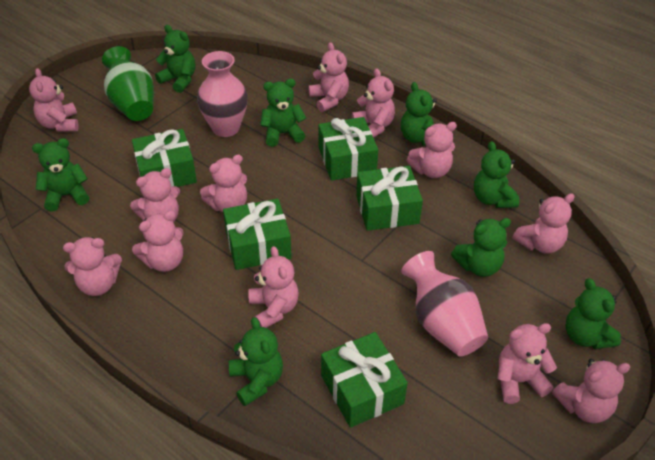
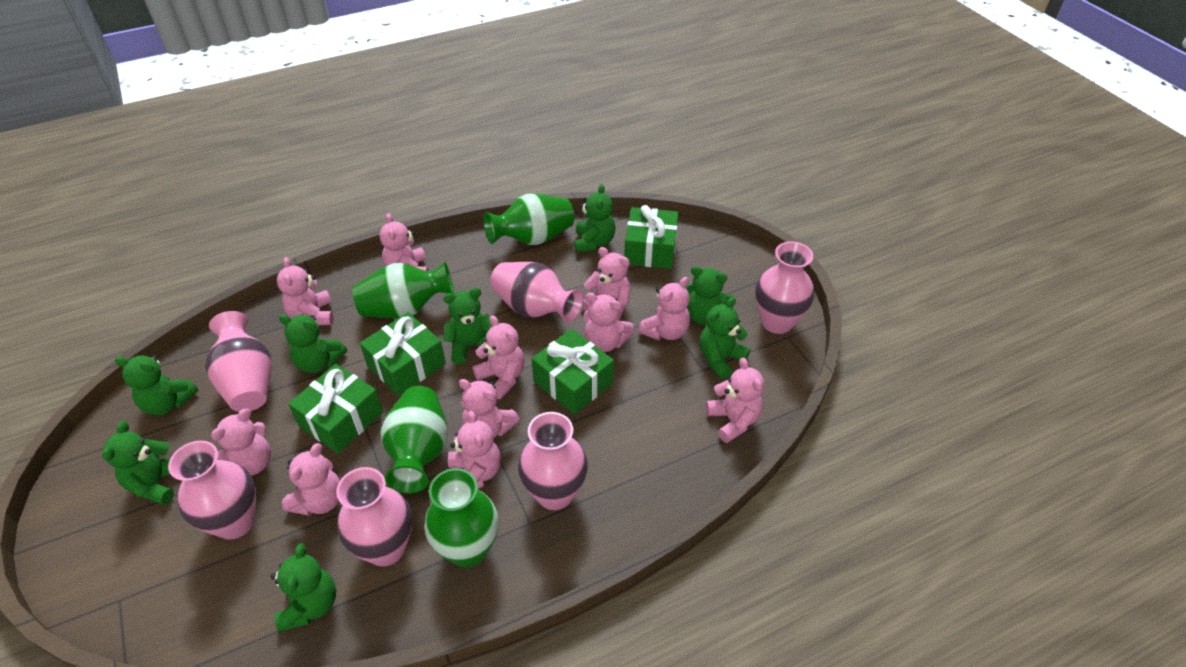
green gift: [132,129,197,187] [223,199,291,270] [319,117,378,181] [321,332,408,428] [356,166,423,231] = 5 -> [288,364,383,454] [360,313,446,396] [532,329,614,414] [624,205,679,269] = 4
green vase: [102,46,154,121] = 1 -> [352,262,454,319] [381,386,448,494] [424,468,499,568] [483,194,574,245] = 4
pink teddy bear: [29,68,79,132] [63,237,122,296] [130,168,180,222] [132,211,184,272] [200,154,247,212] [248,246,299,328] [308,42,349,112] [352,68,395,138] [406,122,457,178] [497,323,557,404] [513,193,575,254] [552,359,630,423] = 12 -> [211,409,271,476] [277,257,334,325] [282,443,340,516] [380,213,429,271] [448,410,501,490] [459,379,520,438] [472,316,525,399] [582,247,631,321] [583,293,634,352] [638,277,690,340] [706,358,764,443] = 11
pink vase: [197,51,248,137] [401,251,488,357] = 2 -> [168,440,256,540] [205,311,272,412] [336,467,413,567] [490,262,584,323] [518,412,588,510] [755,241,814,334] = 6

